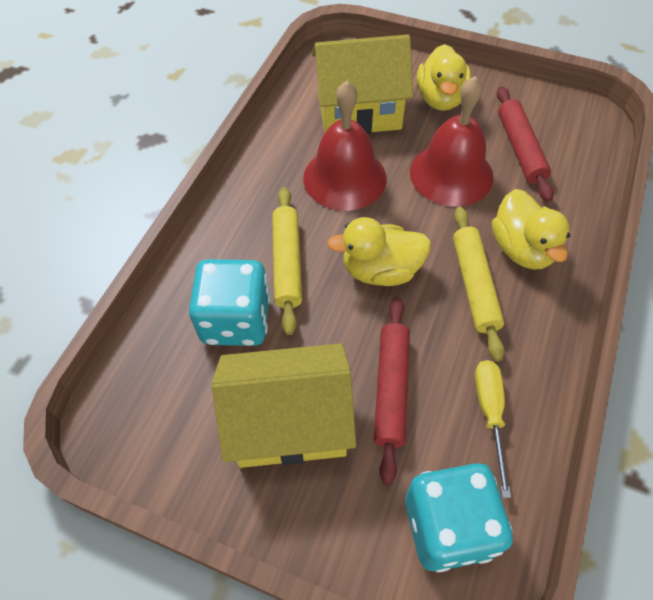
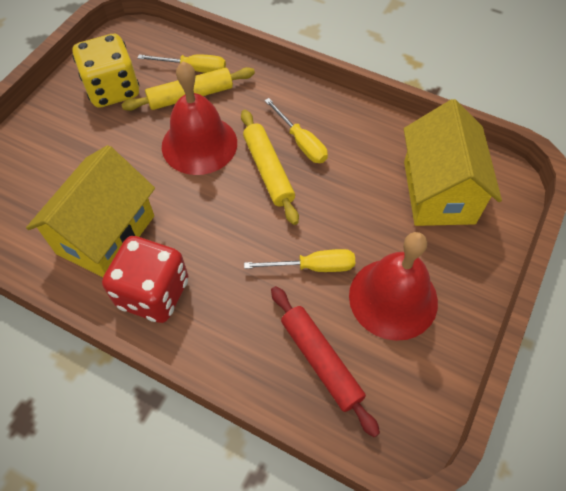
red dice: none = 0 -> [102,236,188,323] = 1
red rolling pin: [374,297,410,485] [497,86,554,202] = 2 -> [271,286,380,437] = 1
turquoise dice: [189,259,270,346] [405,463,513,572] = 2 -> none = 0
yellow dice: none = 0 -> [72,34,139,108] = 1
yellow duck: [327,217,431,286] [417,44,471,111] [492,189,570,270] = 3 -> none = 0
yellow screwdriver: [475,360,511,498] = 1 -> [138,54,226,73] [244,249,355,272] [264,98,328,163] = 3

